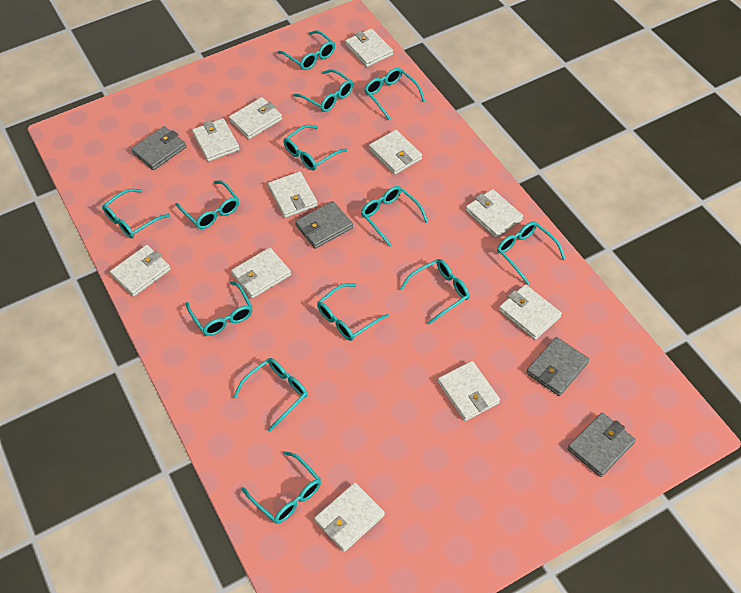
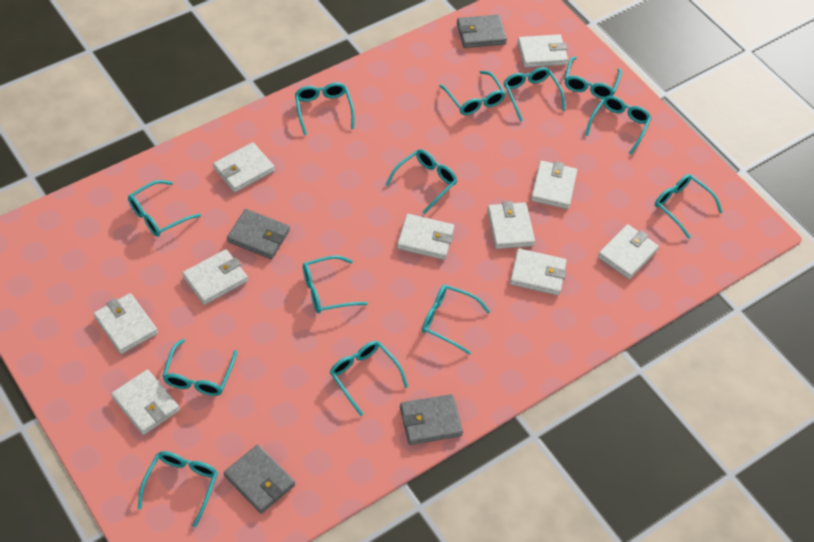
white wallet: [110,245,171,297] [192,118,240,162] [229,97,282,139] [231,247,291,299] [268,171,318,218] [314,482,385,552] [345,28,393,67] [369,130,422,175] [438,361,500,421] [466,189,523,238] [499,284,562,340] = 11 -> [94,293,158,354] [111,370,180,435] [182,249,248,305] [213,142,275,192] [397,214,455,260] [487,201,535,249] [510,249,567,295] [517,34,568,68] [531,161,577,209] [598,224,659,279] = 10

